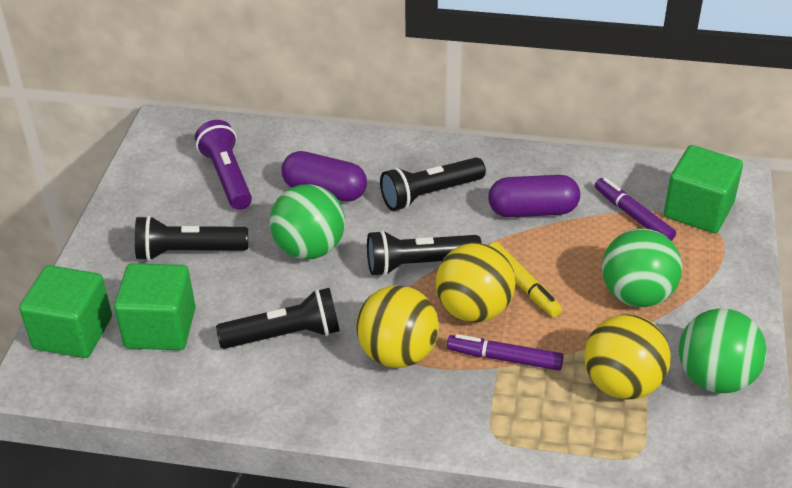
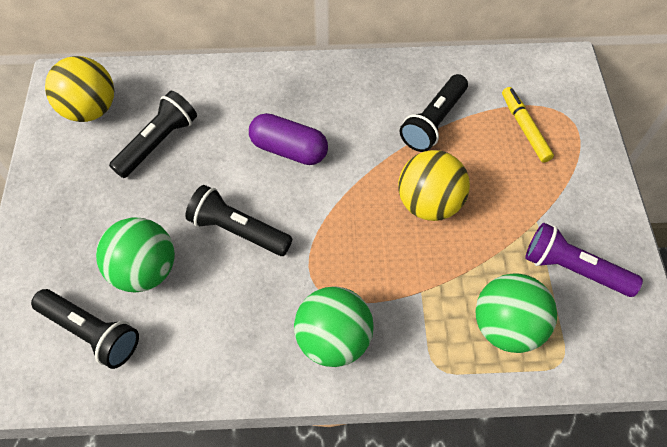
green cube: [19,265,112,358] [114,263,195,350] [664,145,743,233] = 3 -> none = 0
purple capsule: [282,151,367,202] [488,175,580,217] = 2 -> [249,113,328,165] = 1
purple marker: [447,334,564,371] [595,178,676,241] = 2 -> none = 0
yellow ball: [356,285,439,368] [436,243,515,322] [584,314,671,400] = 3 -> [45,56,114,122] [398,150,470,221] = 2

